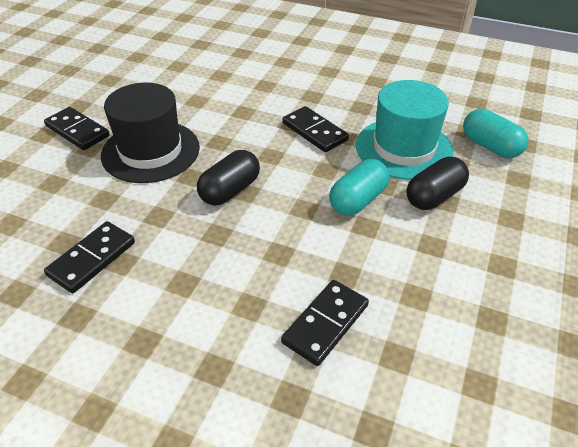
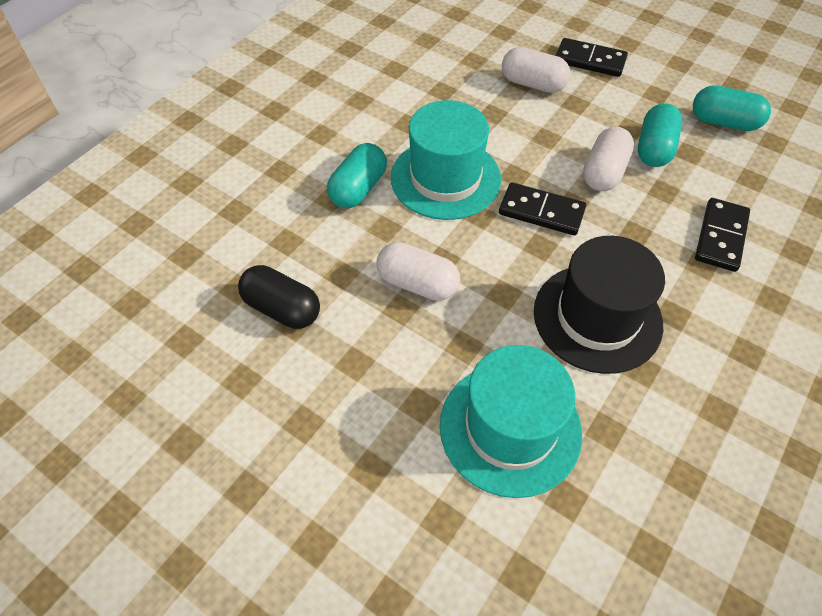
black capsule: [197,150,260,206] [406,157,469,210] = 2 -> [238,265,320,329] = 1
black domino: [44,107,110,150] [44,221,135,293] [281,280,369,366] [283,106,349,152] = 4 -> [499,182,586,235] [556,38,628,77] [695,198,750,272] = 3
turquoise capsule: [329,159,390,216] [463,109,528,158] = 2 -> [327,143,387,208] [638,103,682,167] [693,85,771,131] = 3
turquoise hat: [356,80,454,180] = 1 -> [391,100,501,220] [440,345,582,498] = 2
white capsule: none = 0 -> [377,242,460,301] [502,47,570,93] [583,127,634,191] = 3

